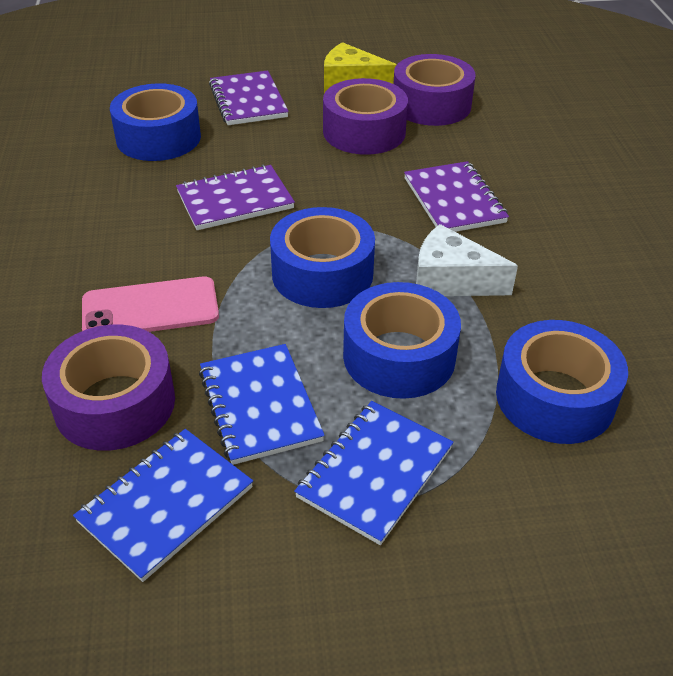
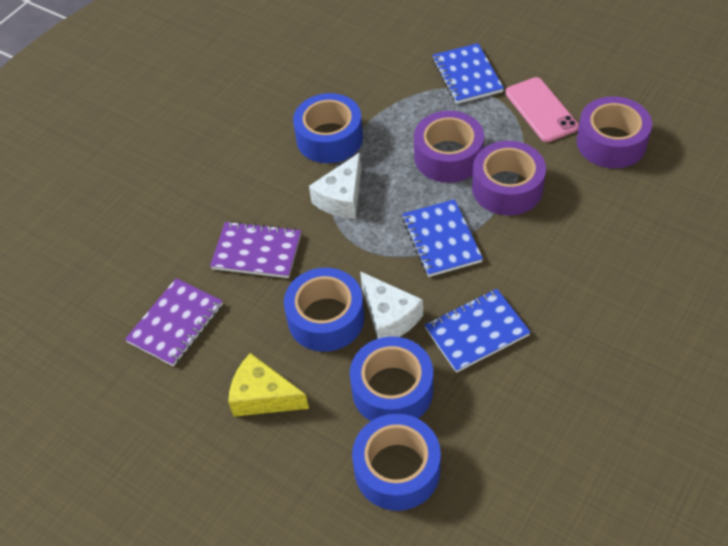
purple notebook: [176,164,295,230] [209,70,289,125] [404,161,509,232] = 3 -> [125,278,223,366] [210,221,301,278] = 2
white cheese: [416,224,518,296] = 1 -> [309,152,361,219] [360,271,423,339] = 2

